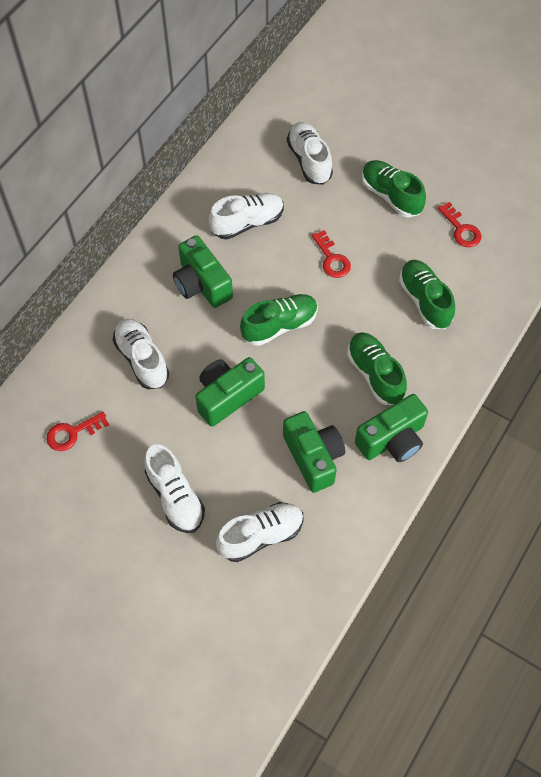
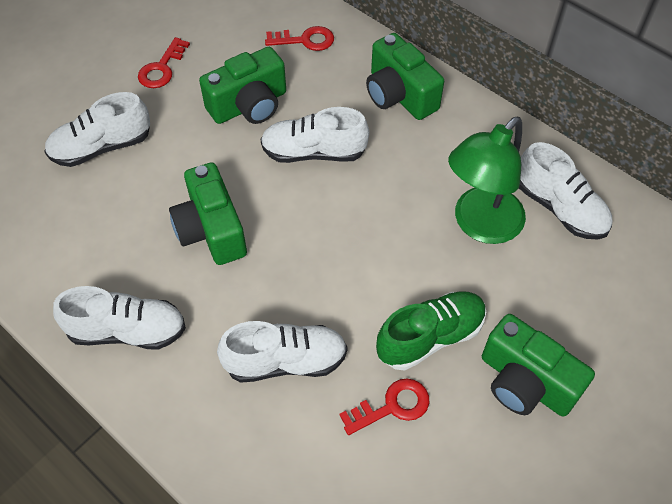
green lamp: none = 0 -> [448,117,526,244] = 1
green shoe: [240,294,318,346] [347,332,407,405] [362,160,426,218] [399,260,455,329] = 4 -> [376,291,486,370] = 1

